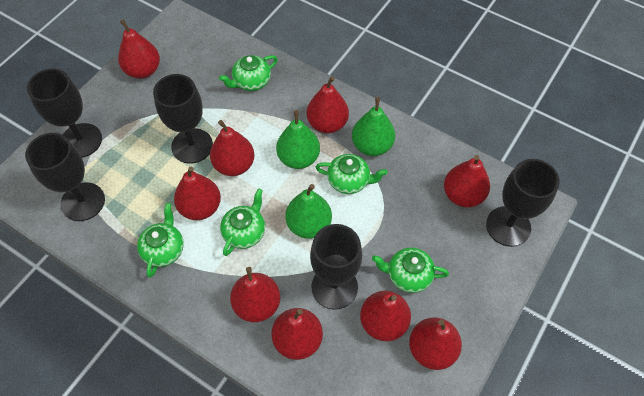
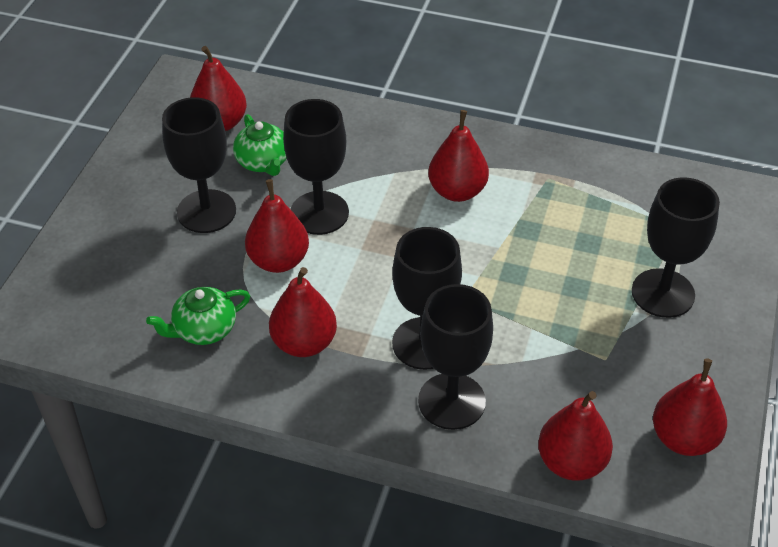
green pear: [276,110,320,169] [285,184,332,239] [352,97,395,156] = 3 -> none = 0
green teapot: [137,203,184,278] [219,55,278,91] [220,188,265,256] [315,154,387,194] [372,248,449,293] = 5 -> [146,287,250,345] [233,114,287,176] = 2
red pear: [118,19,160,79] [174,167,221,220] [210,120,255,176] [230,267,280,322] [271,308,323,360] [307,76,349,133] [360,291,411,341] [409,318,462,370] [444,155,490,207] = 9 -> [190,46,247,131] [245,179,309,273] [269,267,337,357] [428,110,489,202] [538,391,613,481] [653,358,727,456] = 6

